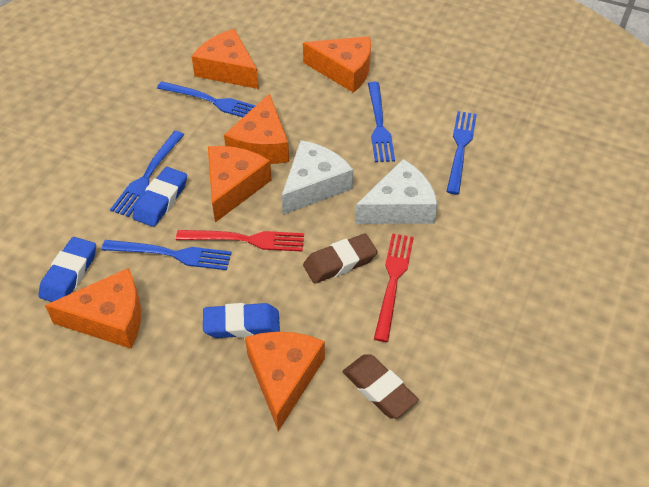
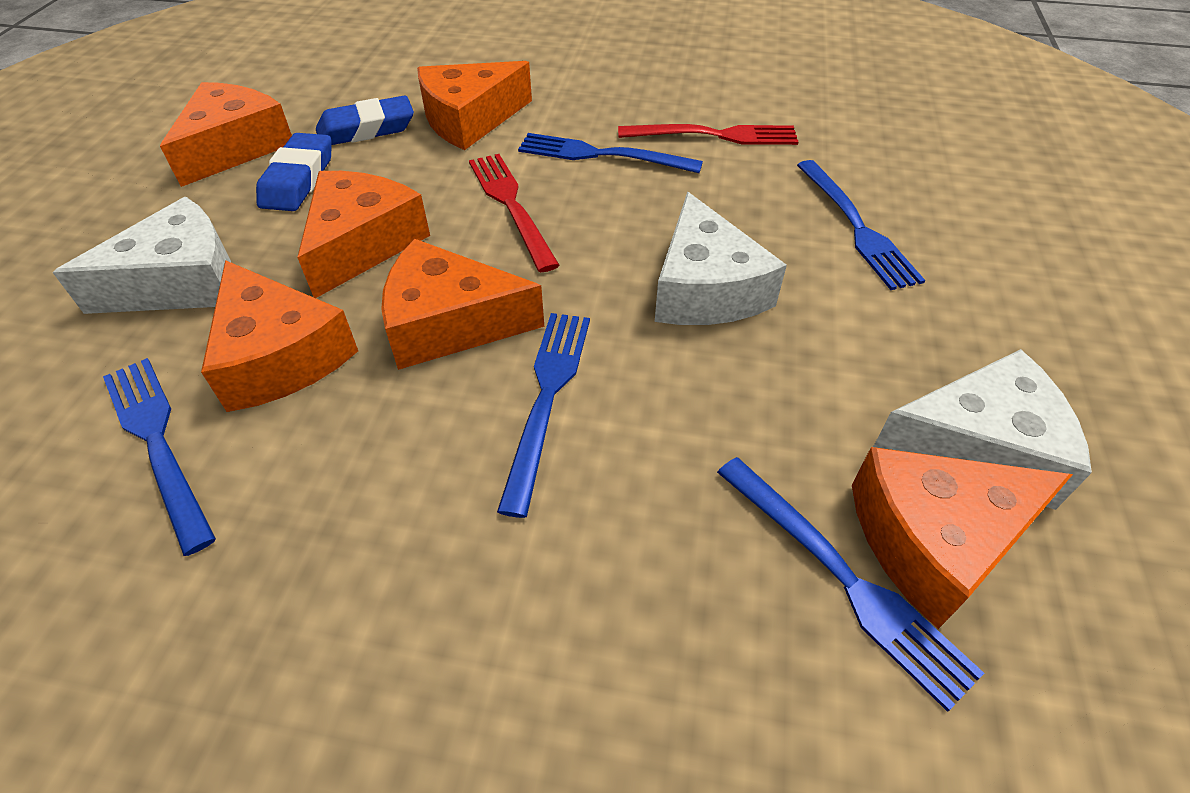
blue eraser: [39,237,96,302] [133,167,187,227] [203,303,280,338] = 3 -> [256,133,331,211] [316,95,414,145] = 2
brown eraser: [303,234,378,284] [343,354,419,418] = 2 -> none = 0
white cheese: [282,140,353,215] [355,159,438,224] = 2 -> [52,197,231,314] [655,192,787,325] [873,349,1092,510] = 3

